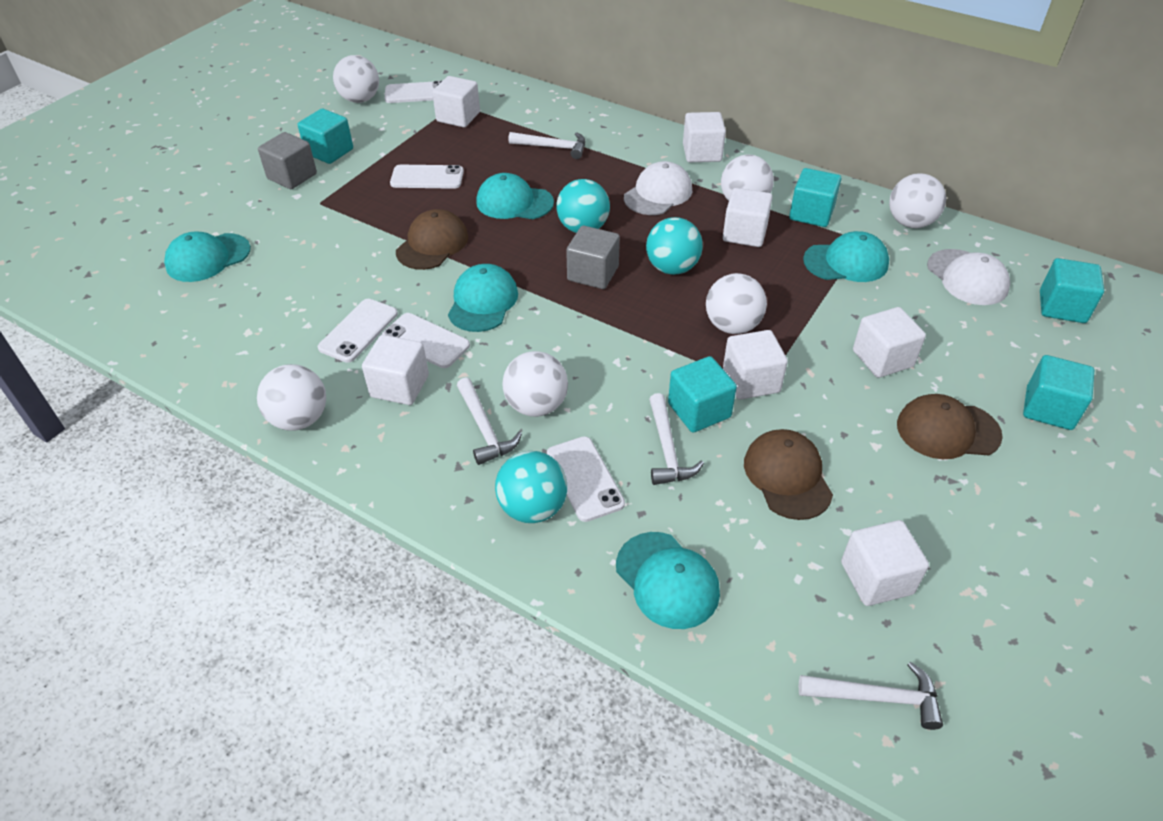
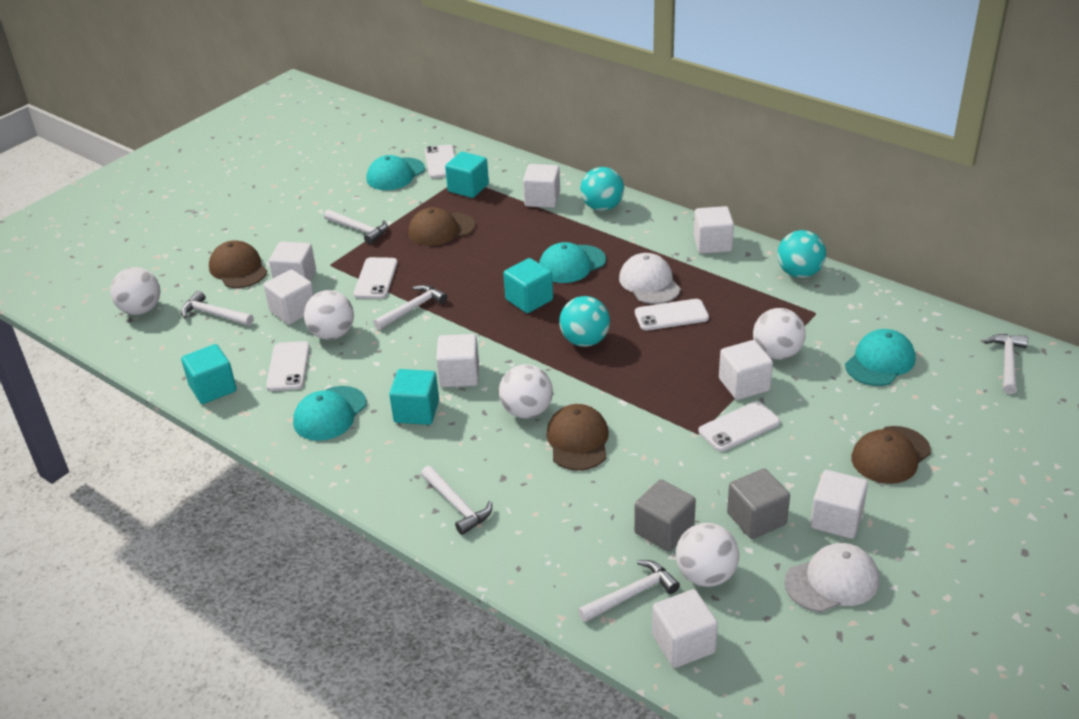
brown cap: [396,209,468,270] [744,429,833,520] [897,394,1003,459] = 3 -> [209,240,267,288] [408,207,475,246] [546,404,609,471] [851,426,931,484] = 4
turquoise cap: [164,232,251,282] [448,264,518,332] [476,173,554,219] [616,532,720,629] [803,231,889,282] = 5 -> [293,386,367,441] [366,155,425,190] [539,242,606,283] [845,329,915,386] = 4
turquoise cube: [298,108,353,164] [668,356,737,433] [789,168,841,227] [1023,355,1094,430] [1040,258,1104,323] = 5 -> [181,344,237,404] [389,369,439,425] [445,152,489,198] [503,258,553,313] = 4
white ball: [257,364,326,431] [333,55,379,103] [502,351,568,417] [706,273,767,334] [721,155,774,201] [889,173,946,228] = 6 -> [110,267,160,315] [304,290,354,340] [499,364,553,419] [676,523,739,587] [753,308,806,360] = 5
white cube: [362,335,429,405] [432,76,480,127] [683,112,726,162] [723,188,773,247] [723,330,788,400] [841,520,929,606] [853,307,926,378] = 7 -> [264,269,314,325] [269,241,316,282] [436,334,479,387] [523,164,560,208] [652,589,718,668] [694,206,734,254] [719,340,773,400] [810,470,868,539] = 8
white hammer: [457,377,522,465] [508,132,585,159] [649,393,704,485] [799,662,943,730] = 4 -> [181,291,253,326] [324,209,388,244] [373,285,447,330] [421,466,492,535] [578,560,680,622] [984,334,1028,394] = 6

